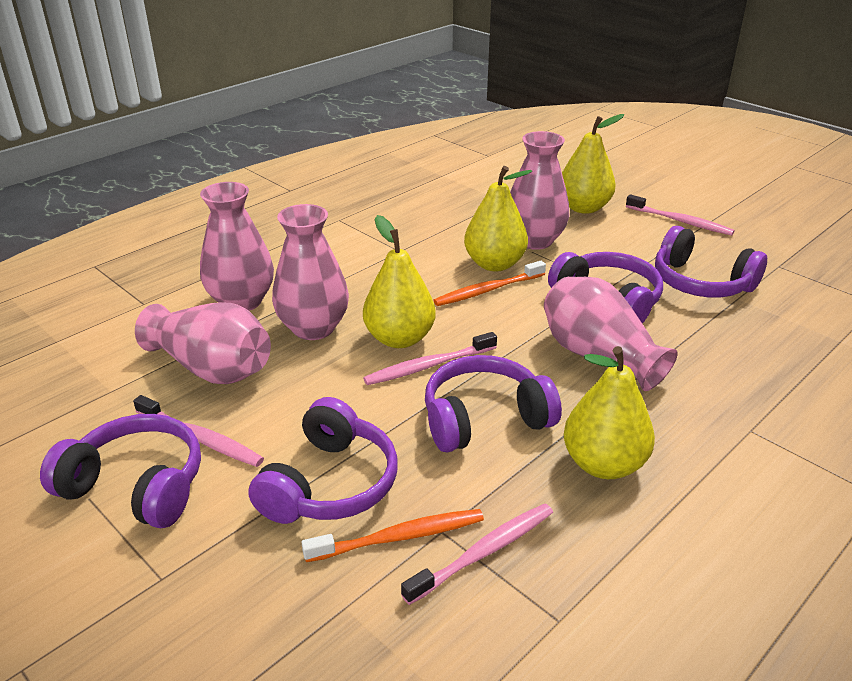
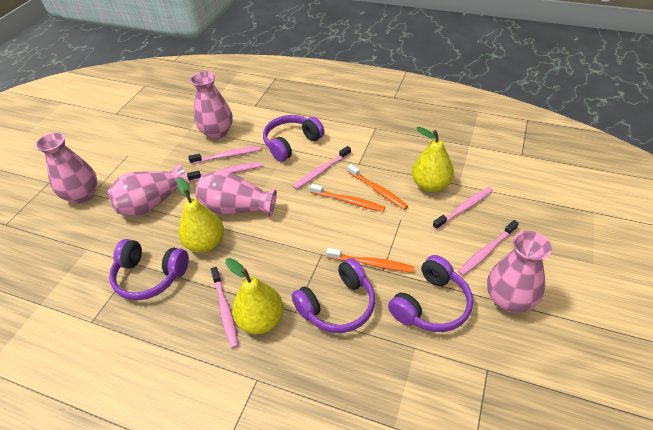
orange toothbrush: [301,509,484,562] [433,261,546,306] = 2 -> [309,184,385,212] [326,248,414,273] [347,164,408,210] = 3
pink toothbrush: [133,395,264,467] [363,332,497,385] [401,503,553,605] [626,194,735,236] = 4 -> [187,162,262,182] [188,146,261,164] [211,267,239,348] [293,146,351,189] [433,187,493,230] [458,220,519,276] = 6
purple headphones: [40,414,201,528] [248,397,398,524] [425,355,562,453] [548,252,663,323] [655,226,767,298] = 5 -> [109,239,189,300] [263,115,324,162] [291,258,375,333] [388,255,473,332] = 4
yellow pear: [363,215,436,348] [464,166,532,272] [562,114,624,214] [564,346,655,479] = 4 -> [177,177,224,253] [225,258,284,334] [412,127,454,192] = 3

